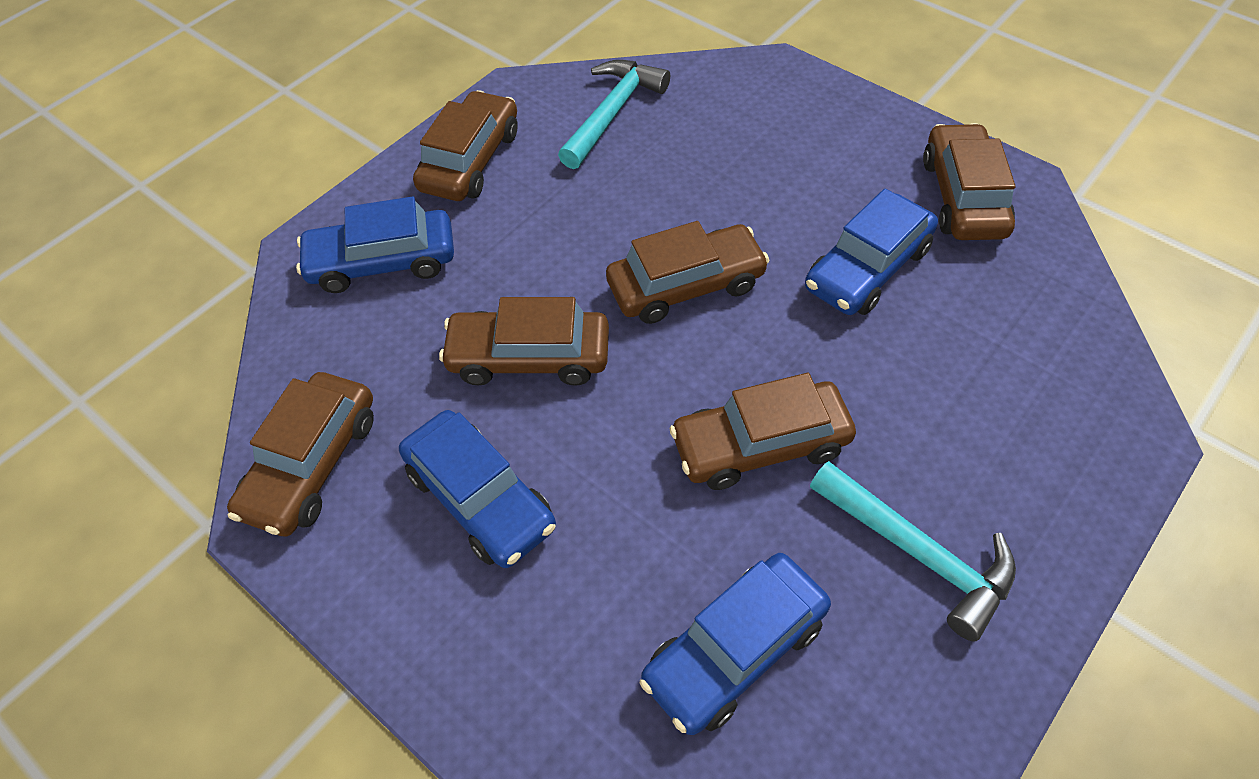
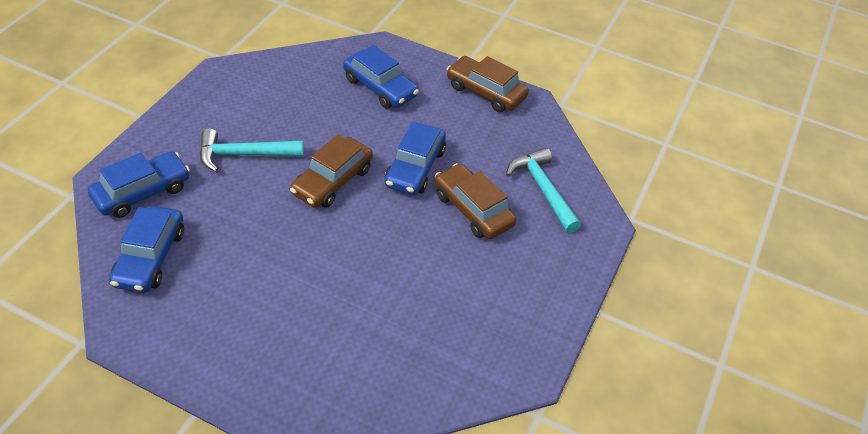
brown car: [227,372,374,537] [413,90,518,201] [439,297,609,386] [606,221,770,324] [670,373,856,490] [923,123,1015,240] = 6 -> [290,134,373,208] [435,163,516,239] [446,56,529,112] = 3

